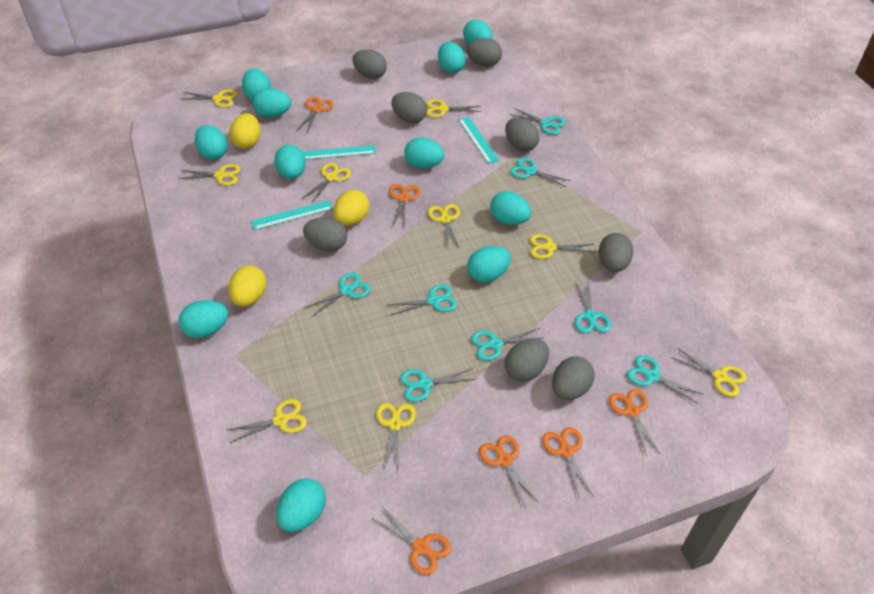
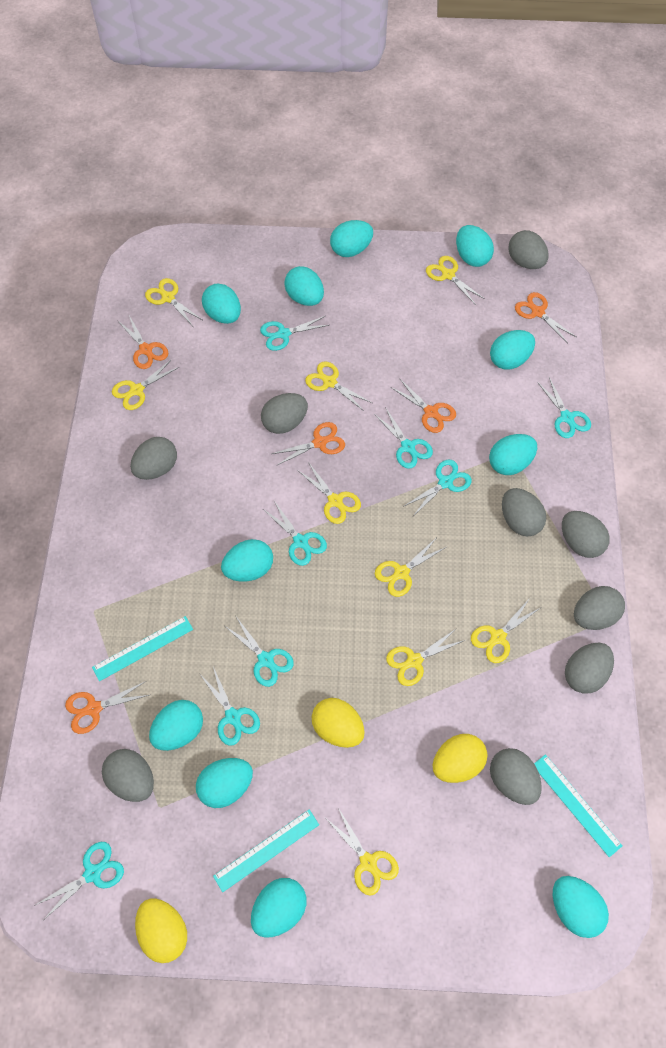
grey egg: [303,217,347,251] [353,49,387,79] [391,92,427,123] [467,38,502,67] [505,118,540,152] [505,339,549,382] [552,356,594,400] [599,233,633,272] = 8 -> [102,749,154,802] [130,437,177,480] [261,393,308,434] [490,748,542,805] [502,488,546,537] [508,230,549,269] [562,511,610,558] [565,643,614,694] [574,586,625,630] = 9
orange scissors: [297,97,334,132] [371,508,451,575] [389,184,420,227] [479,435,538,507] [542,427,594,500] [609,389,661,456] = 6 -> [65,681,149,734] [117,316,168,369] [272,422,345,466] [391,379,456,433] [515,292,576,343] = 5

